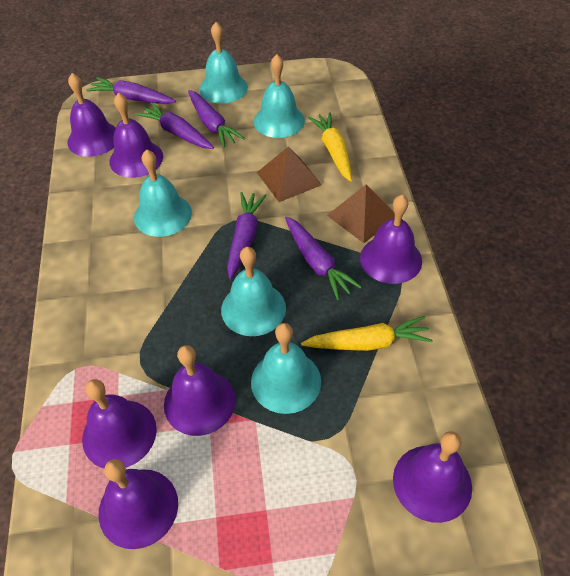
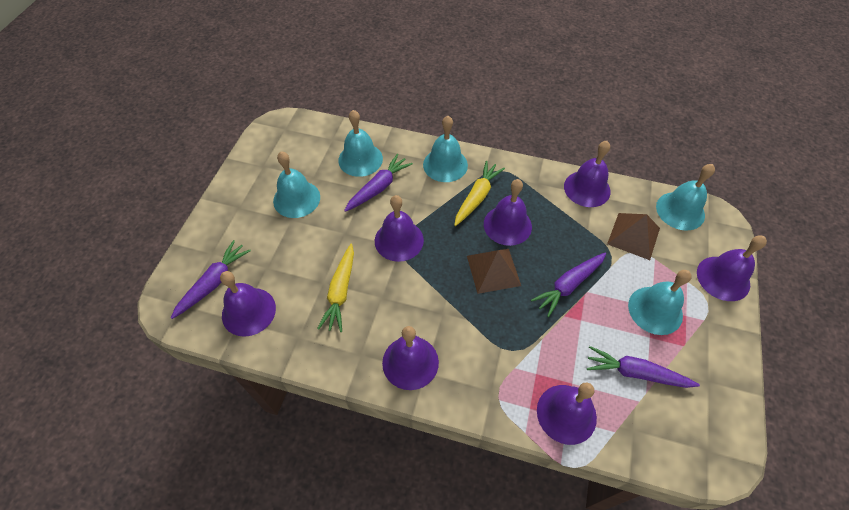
purple carrot: [86,77,176,104] [135,102,214,149] [188,90,245,148] [227,192,267,279] [285,216,362,300] = 5 -> [171,240,251,319] [344,154,413,212] [531,253,606,317] [587,346,700,388] = 4

